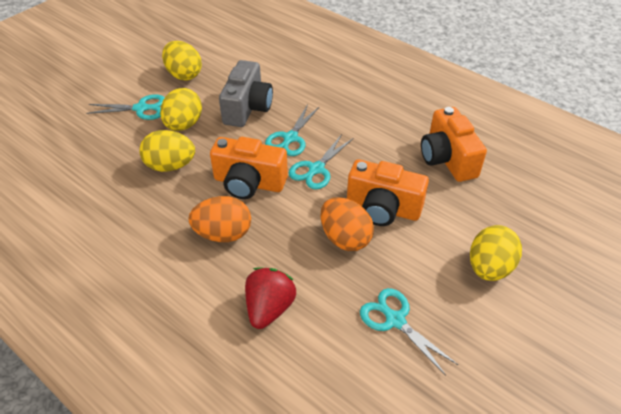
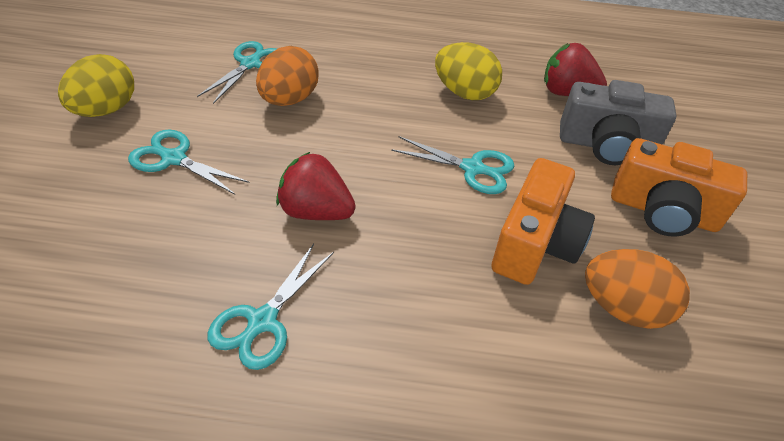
orange camera: [210,137,288,199] [347,159,429,226] [421,107,487,182] = 3 -> [491,158,595,285] [611,138,747,237] = 2
red strawberry: [245,267,296,329] = 1 -> [276,152,356,220] [544,43,607,96] = 2
yellow egg: [139,130,195,172] [160,88,202,131] [162,41,202,80] [470,225,522,281] = 4 -> [58,54,134,117] [435,42,502,100] = 2

